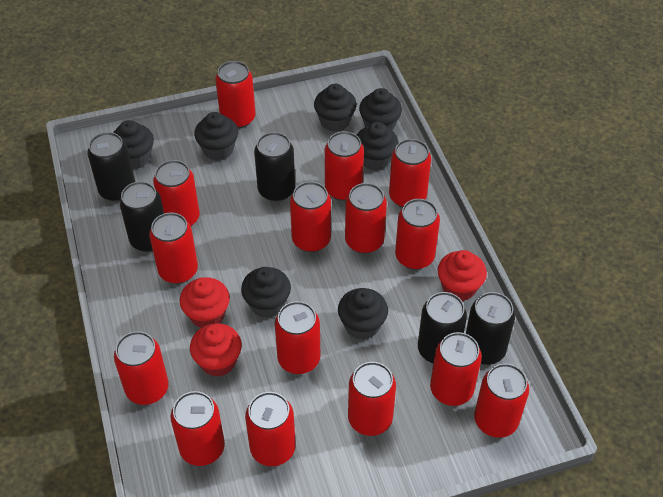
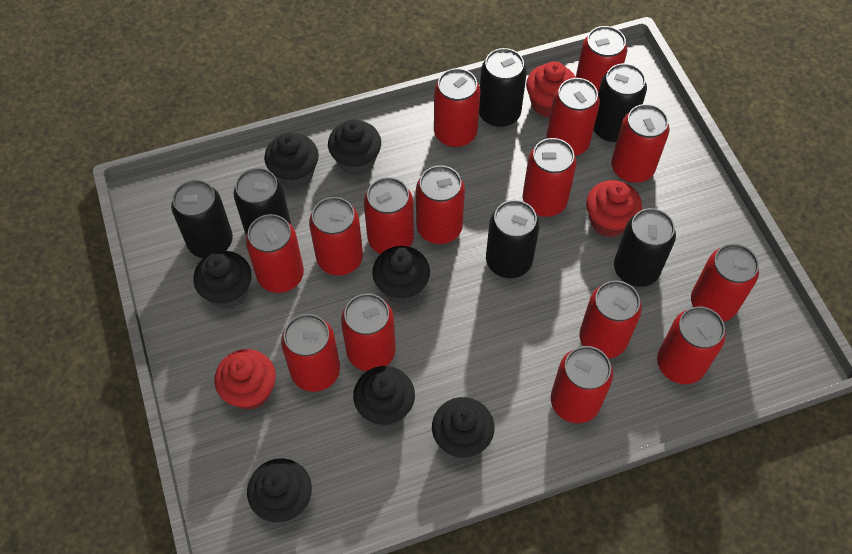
black can: [88,132,135,202] [119,181,164,252] [254,132,295,202] [418,292,467,363] [466,292,515,365] = 5 -> [171,180,233,258] [233,168,291,235] [479,48,527,127] [486,200,540,278] [594,63,647,143] [614,208,676,287] = 6

